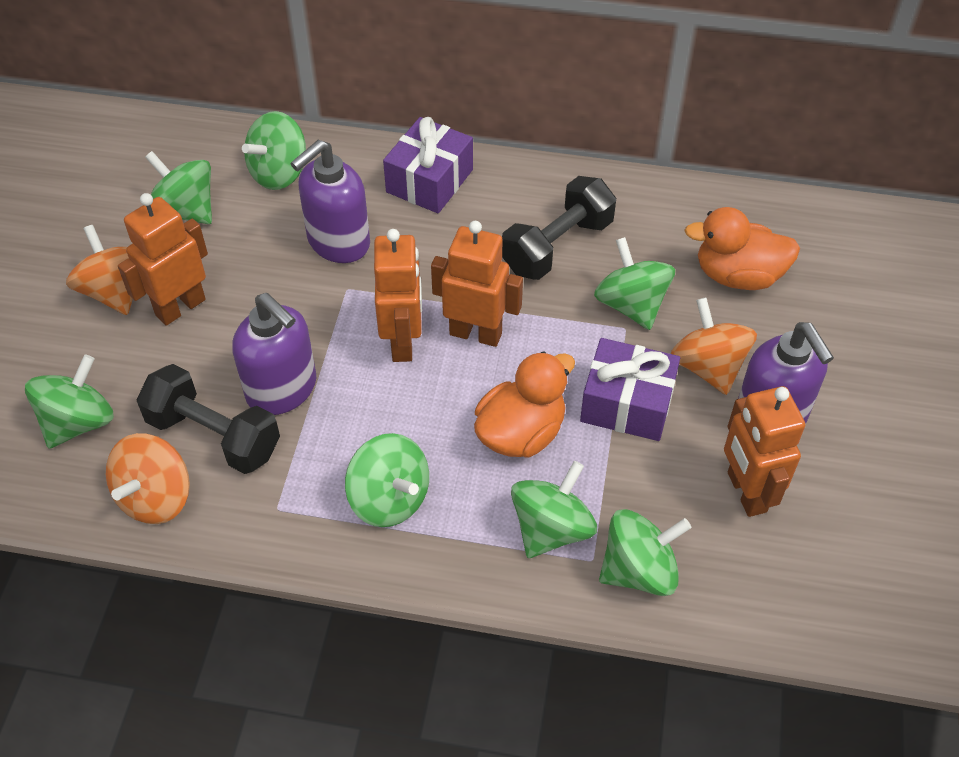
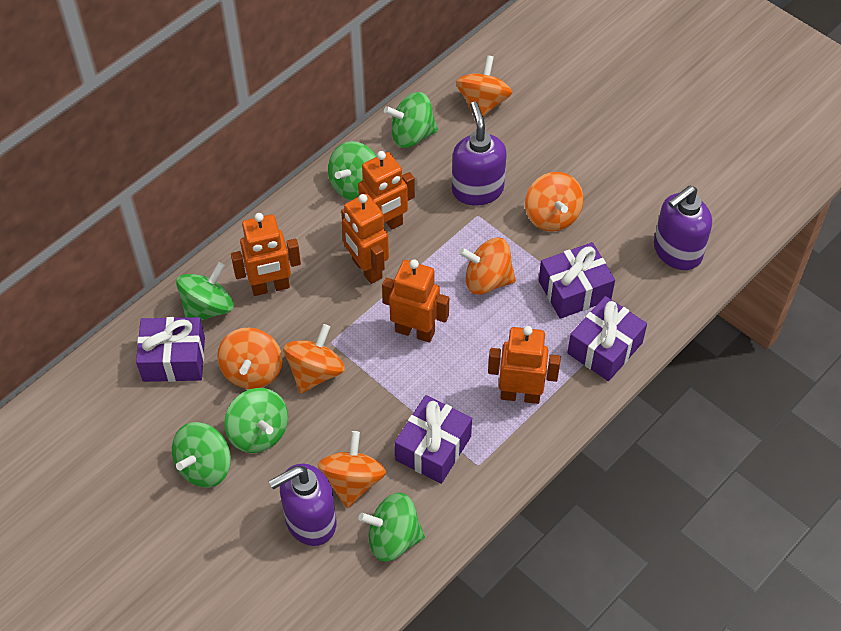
black dumbbell: [136,364,280,474] [502,176,616,280] = 2 -> none = 0
green spinning top: [25,354,114,449] [145,151,212,224] [242,111,306,190] [345,433,429,527] [511,461,597,558] [594,237,675,330] [599,509,691,596] = 7 -> [172,422,231,488] [176,262,234,321] [224,388,288,453] [328,141,377,201] [359,493,425,561] [384,92,438,148] = 6
orange duck: [474,351,575,458] [684,207,800,290] = 2 -> none = 0
orange robot: [118,193,208,326] [374,229,422,362] [431,221,523,347] [724,386,805,517] = 4 -> [231,213,301,296] [341,194,389,284] [354,151,415,230] [382,259,449,343] [488,326,561,404] = 5
orange spinning top: [66,225,133,315] [106,433,190,524] [671,297,757,395] = 3 -> [217,328,282,389] [283,324,345,394] [317,431,386,508] [456,55,512,117] [459,238,516,295] [525,172,584,232] = 6
purple gift: [383,117,473,213] [580,338,680,441] = 2 -> [136,317,205,382] [395,395,472,484] [539,242,615,319] [568,296,647,381] = 4

